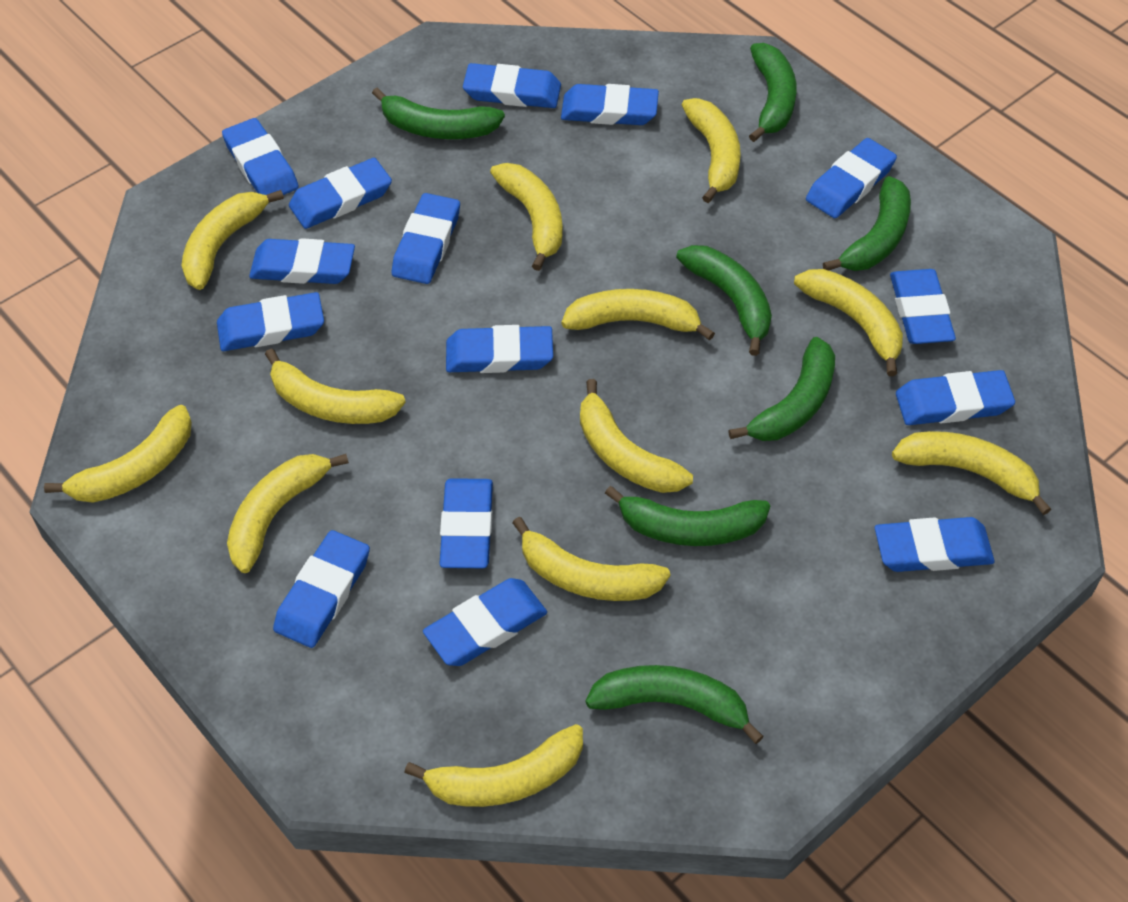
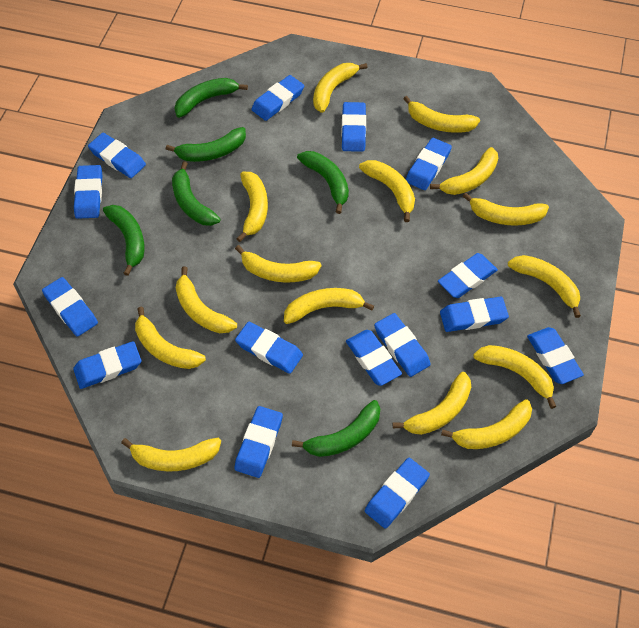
green banana: [372,88,505,139] [585,665,764,744] [605,486,770,546] [676,245,772,356] [728,337,835,441] [749,43,797,142] [823,176,911,271] = 7 -> [103,205,145,276] [166,127,246,162] [172,161,221,226] [175,78,248,118] [292,400,380,457] [297,151,349,214] = 6
yellow banana: [44,405,192,503] [181,190,284,290] [227,454,349,573] [265,348,406,424] [404,724,583,807] [490,163,562,271] [512,517,671,601] [562,289,715,341] [580,379,693,493] [682,98,741,203] [794,269,903,376] [892,431,1051,515] = 12 -> [121,438,221,471] [135,307,206,369] [176,266,237,333] [235,245,322,283] [236,172,268,242] [284,288,374,324] [313,63,368,113] [359,160,415,222] [393,372,471,435] [403,96,480,133] [430,147,498,195] [441,399,532,449] [463,193,549,226] [473,345,557,409] [508,255,581,318] = 15

